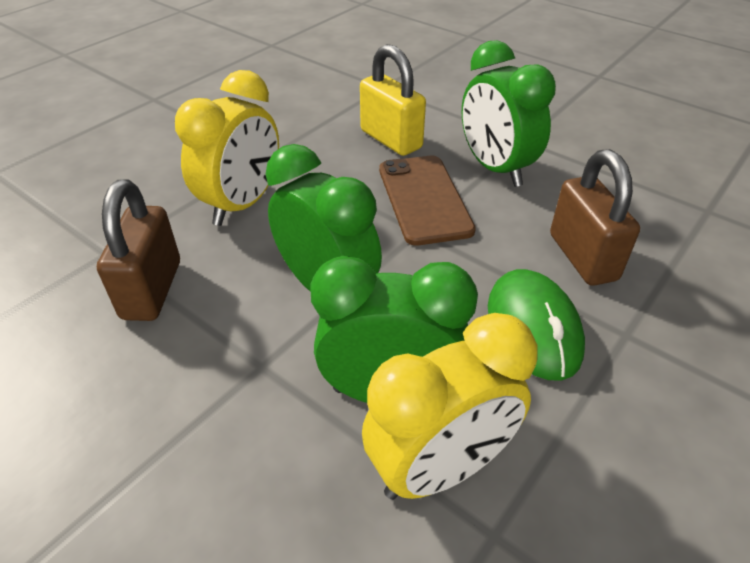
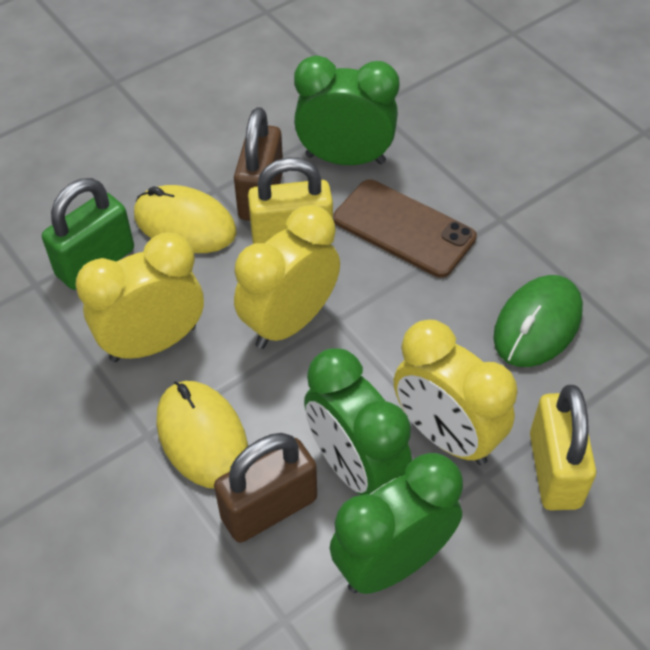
green padlock: none = 0 -> [42,178,134,290] = 1
yellow clock: [175,70,279,226] [362,313,537,500] = 2 -> [76,232,204,362] [234,205,340,349] [394,320,518,465] = 3
yellow mouse: none = 0 -> [134,185,237,253] [157,381,248,488] = 2
yellow padlock: [360,44,426,156] = 1 -> [248,157,333,244] [530,385,596,511] = 2

